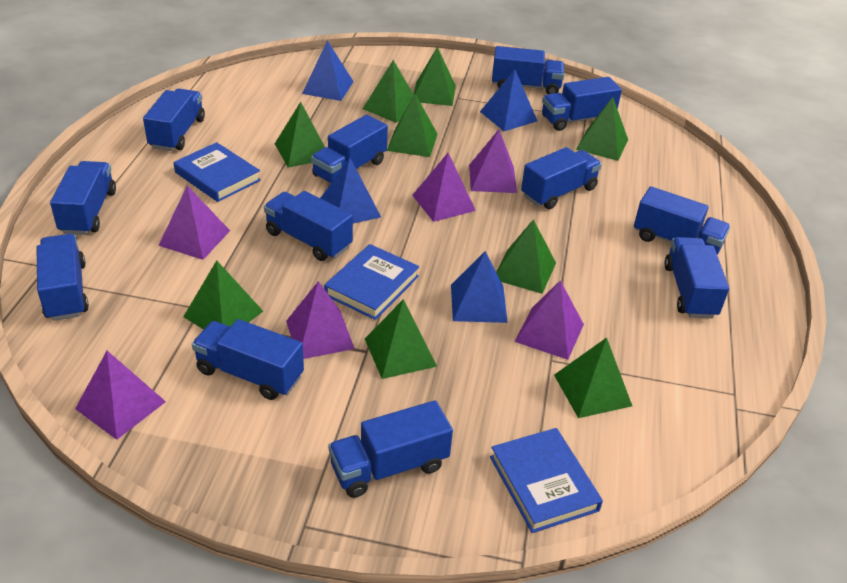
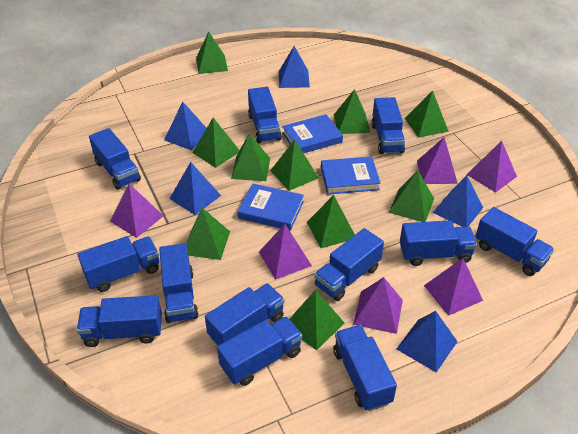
blue pyramid: [302,40,354,101] [320,158,381,224] [451,251,508,323] [480,69,537,131] = 4 -> [164,101,206,151] [169,162,221,215] [279,46,310,88] [396,311,458,372] [433,175,483,227] = 5
green pyramid: [183,260,263,330] [275,102,325,167] [363,60,414,123] [365,299,437,379] [387,94,437,157] [414,47,456,106] [496,219,556,294] [554,338,632,418] [576,97,628,161] = 9 -> [186,208,230,260] [193,118,239,168] [196,32,228,74] [231,134,270,181] [270,139,319,191] [290,290,344,350] [307,195,355,248] [334,89,371,134] [389,171,434,222] [405,90,449,138] = 10

